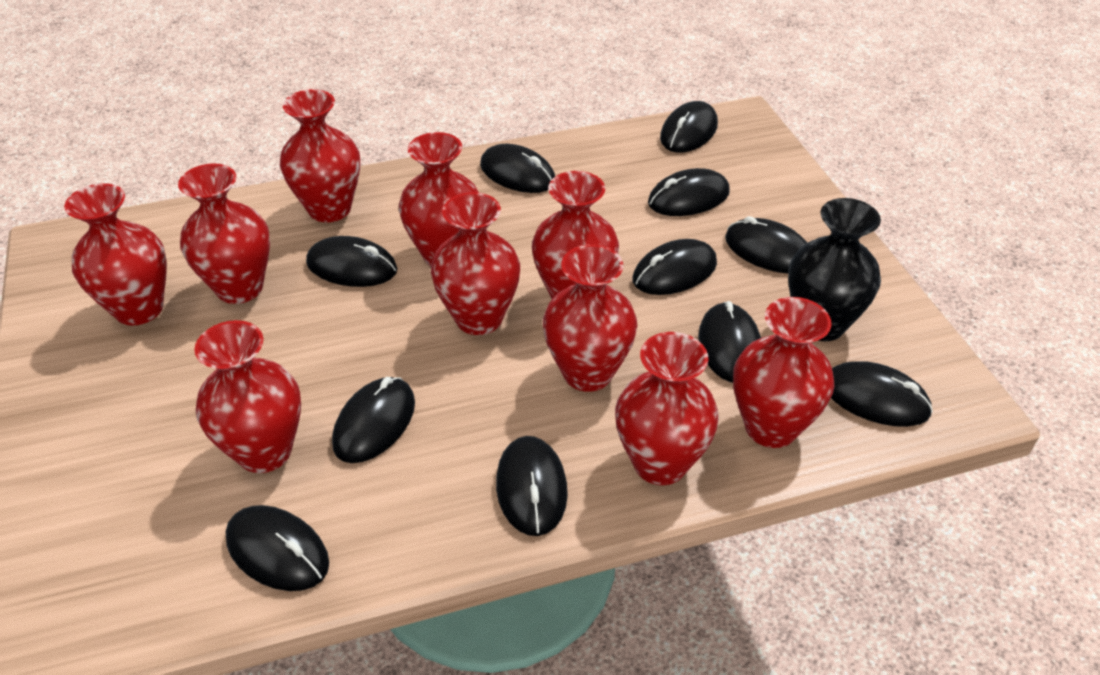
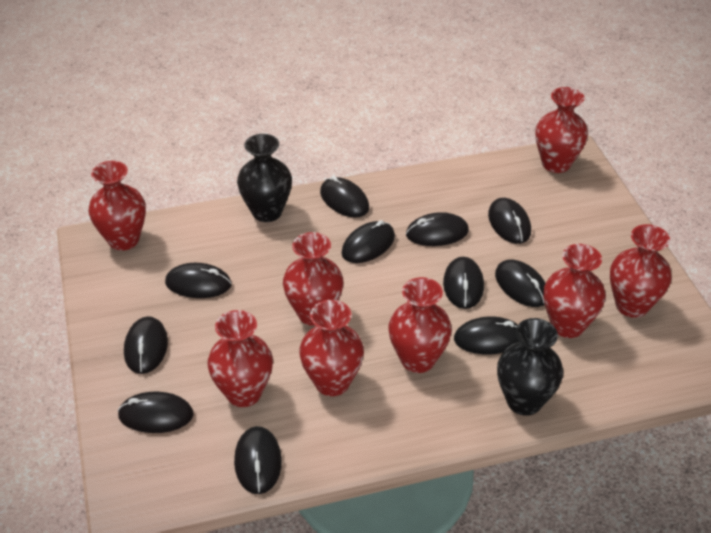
black vase: [788,198,881,341] = 1 -> [237,134,292,222] [497,318,563,416] = 2
red vase: [64,183,167,326] [178,163,270,304] [194,320,301,473] [280,89,360,222] [399,132,479,266] [431,192,520,335] [532,171,619,299] [543,244,637,392] [615,332,719,485] [733,297,835,448] = 10 -> [88,160,146,251] [207,310,273,407] [283,232,343,326] [299,300,364,396] [389,277,452,373] [535,87,588,173] [544,244,606,338] [610,224,672,318] = 8

